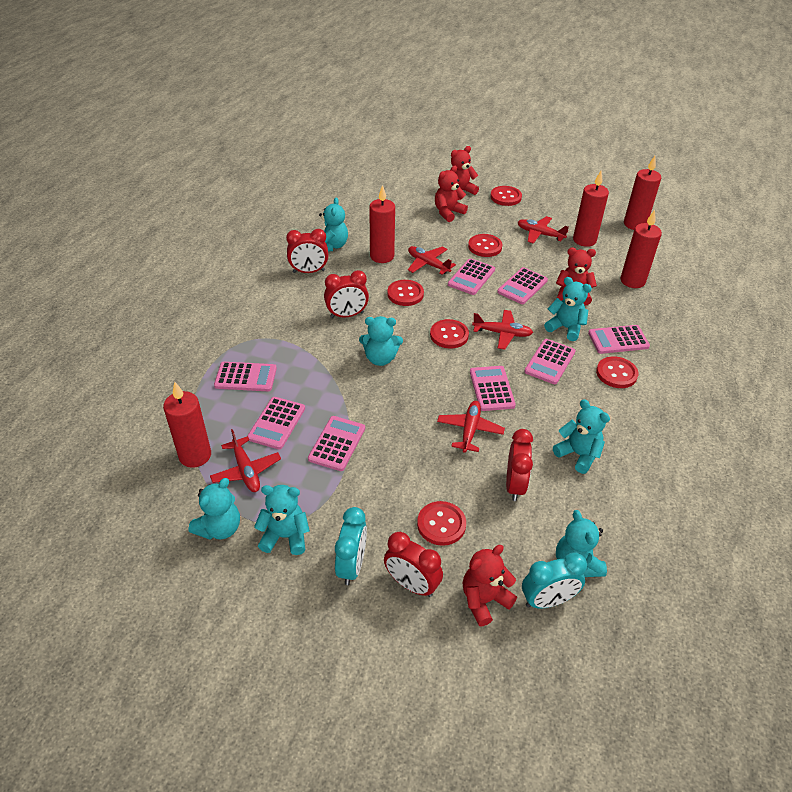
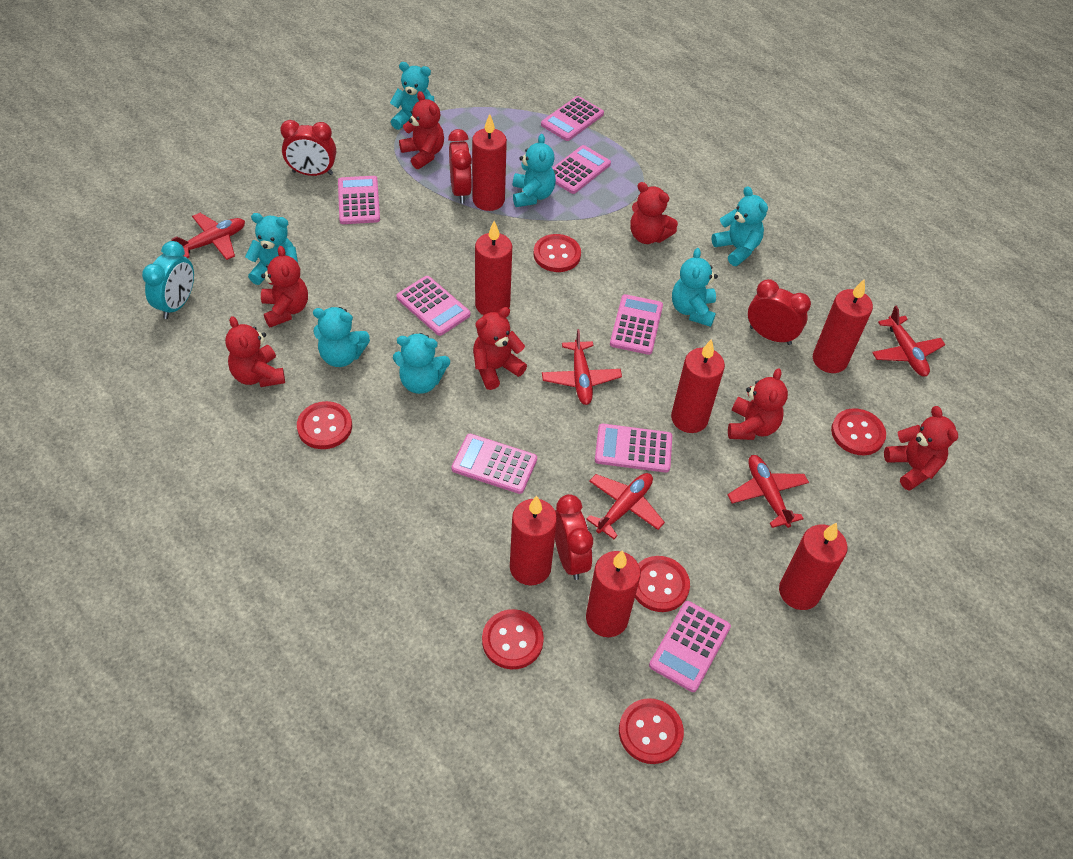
red candle: [163,382,211,468] [369,185,395,263] [573,171,609,247] [620,210,662,288] [624,156,661,230] = 5 -> [472,114,507,211] [475,221,512,315] [510,496,557,585] [586,550,641,637] [671,339,725,433] [779,523,848,610] [813,279,873,373] = 7
red teddy bear: [435,166,468,222] [450,146,479,200] [462,545,517,626] [556,247,597,305] = 4 -> [225,316,285,387] [261,246,308,327] [399,91,444,169] [473,307,527,390] [630,182,678,244] [728,368,788,440] [884,406,958,491] = 7
turquoise clock: [335,507,367,585] [522,552,587,609] = 2 -> [142,241,194,319] = 1

